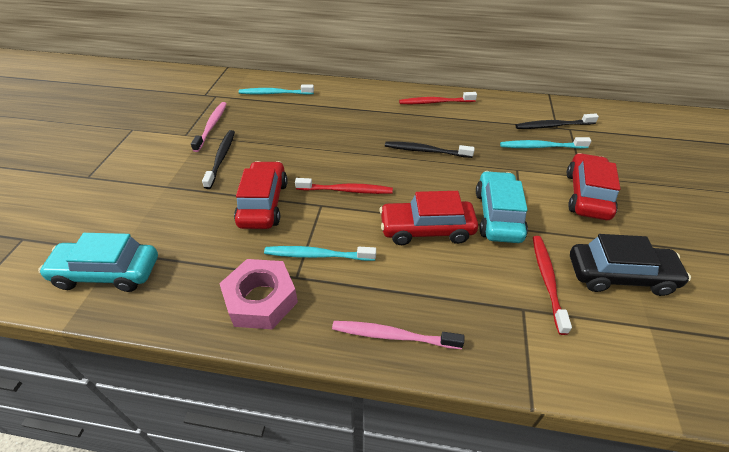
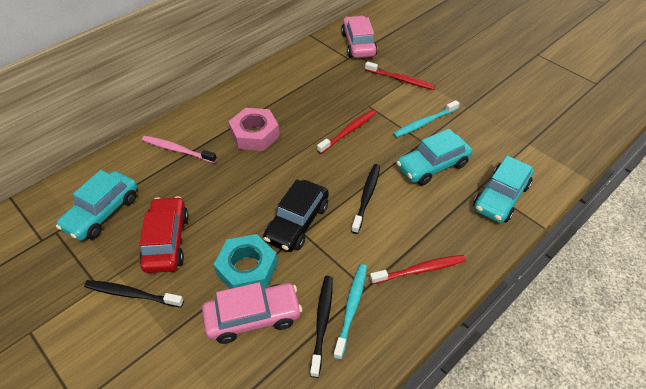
pink car: none = 0 -> [202,282,302,344] [341,16,378,58] = 2
pink toothbrush: [191,102,227,152] [332,321,464,349] = 2 -> [142,136,217,163] = 1
red car: [234,161,288,229] [379,191,478,245] [567,153,620,220] = 3 -> [139,196,189,273] = 1
turquoise car: [38,233,158,292] [476,171,528,243] = 2 -> [56,170,137,241] [396,129,473,186] [473,156,534,223] = 3
turquoise nut: none = 0 -> [214,234,278,289] = 1
turquoise toothbrush: [239,85,314,95] [264,246,376,261] [500,137,591,149] = 3 -> [333,264,367,360] [393,100,460,138] = 2

